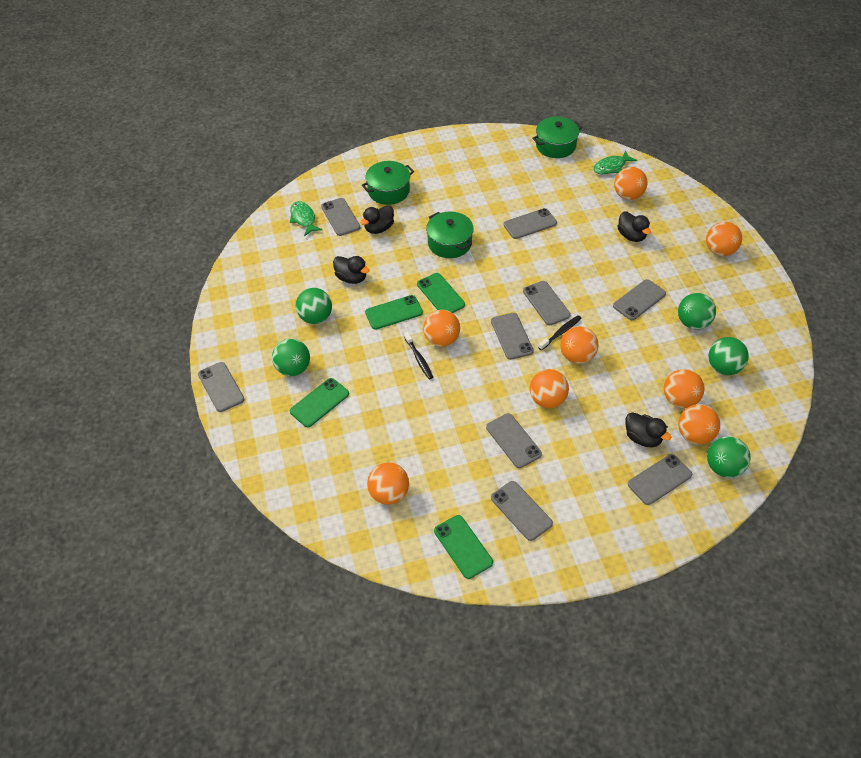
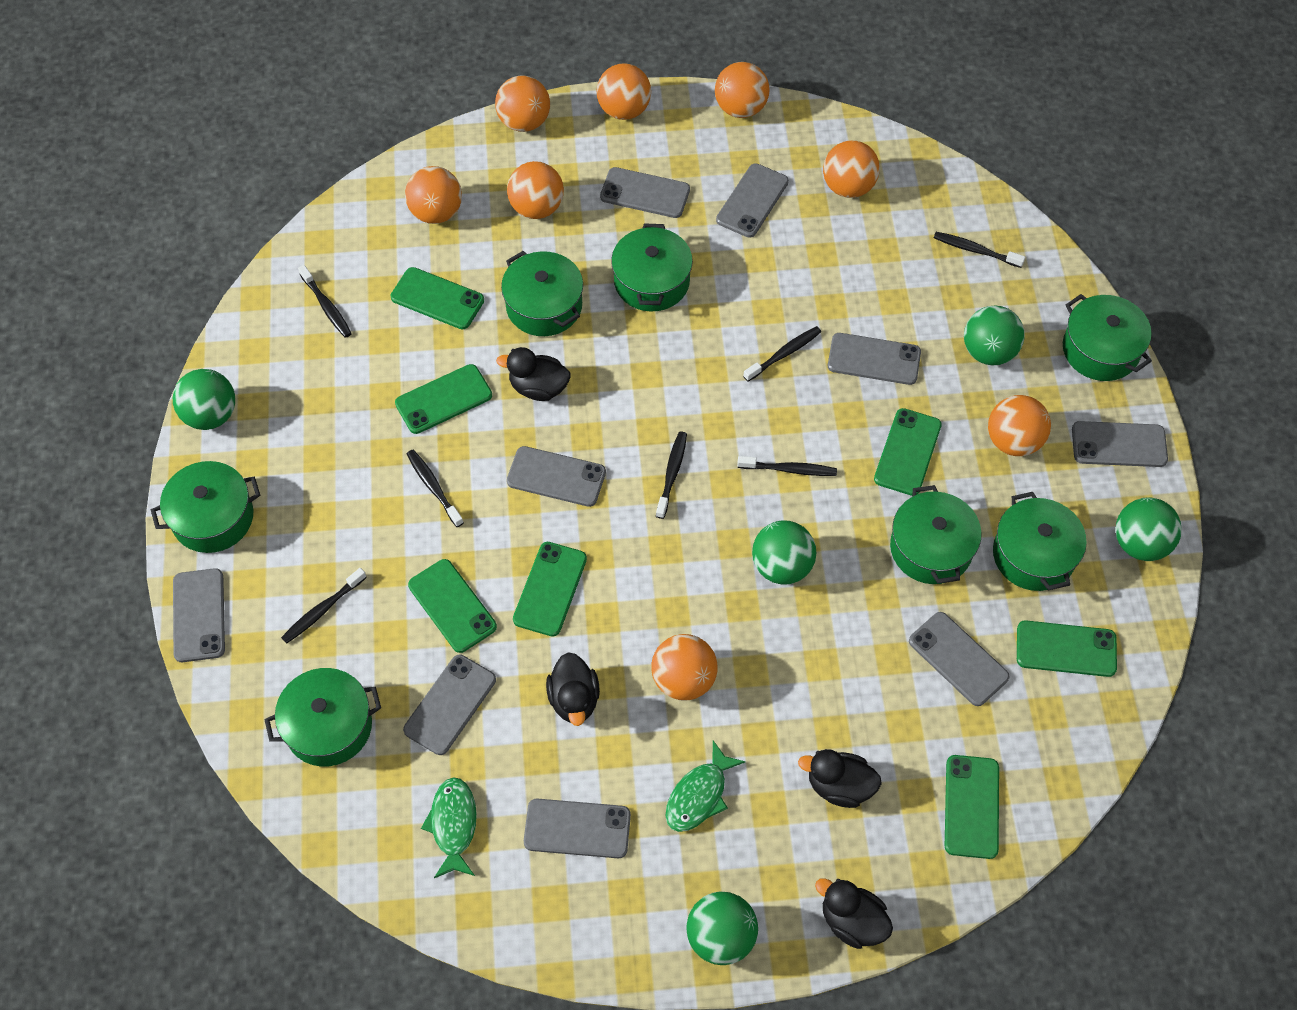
black toothbrush: [404,332,433,379] [538,315,581,350] = 2 -> [281,568,367,644] [298,265,352,338] [407,450,464,527] [656,432,687,519] [737,456,837,476] [743,326,821,382] [934,232,1025,268] = 7
green phone: [290,378,349,427] [365,295,423,330] [417,273,465,313] [434,515,493,579] = 4 -> [391,267,484,329] [395,364,492,434] [408,559,497,653] [513,542,587,636] [874,408,942,496] [945,755,999,859] [1017,620,1117,677] = 7
green pot: [362,161,414,205] [426,211,474,258] [532,117,582,158] = 3 -> [151,461,260,553] [265,668,381,767] [501,251,583,336] [611,223,693,312] [890,485,982,584] [993,492,1087,591] [1063,294,1152,381] = 7

